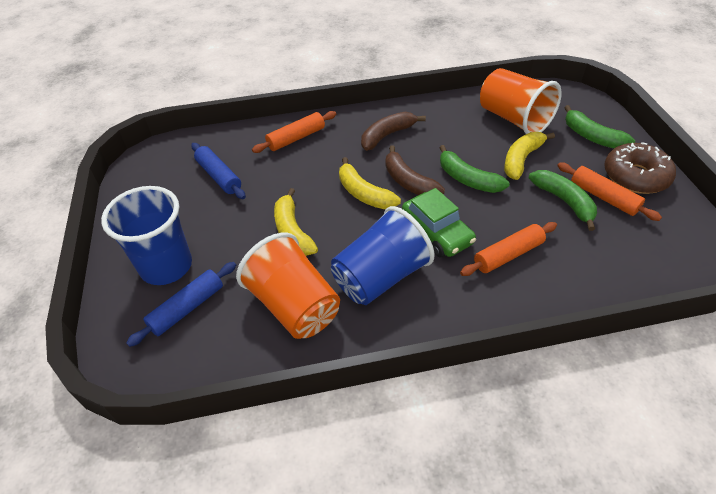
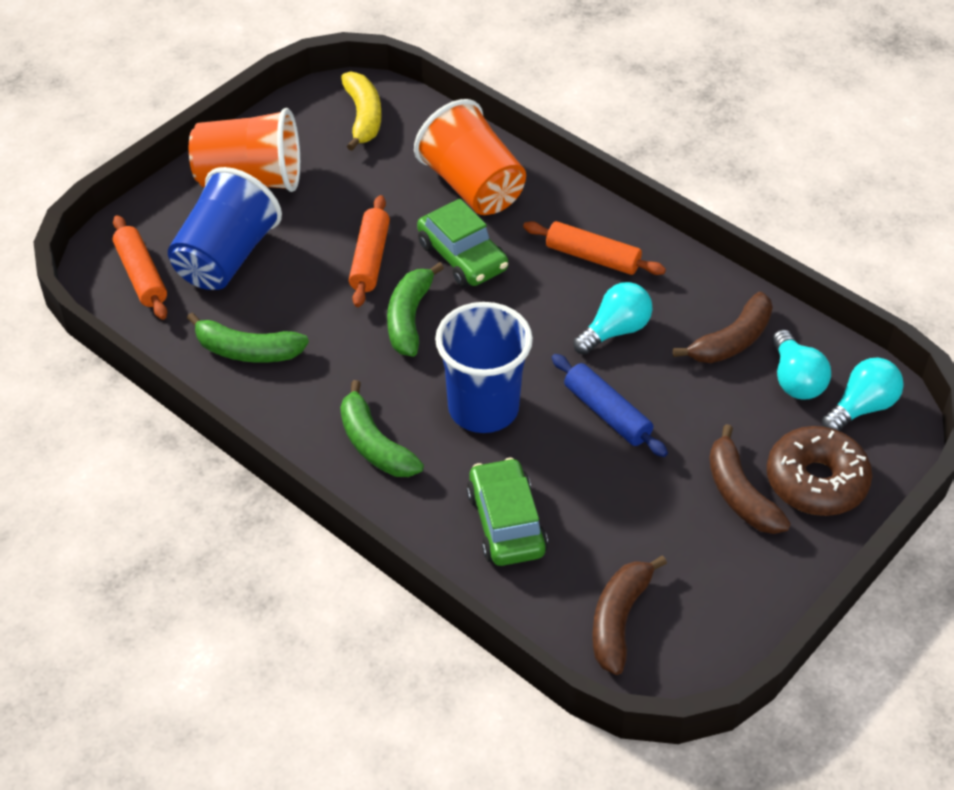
blue rolling pin: [126,262,236,347] [191,143,246,199] = 2 -> [551,354,668,457] = 1
brown banana: [361,112,426,151] [385,146,445,195] = 2 -> [592,555,667,675] [673,292,773,363] [709,424,791,534] = 3
green car: [402,188,476,257] = 1 -> [417,199,508,287] [467,458,548,566] = 2
turquoise light bulb: none = 0 -> [573,282,652,355] [772,330,831,399] [822,358,904,431] = 3
yellow banana: [274,188,318,256] [339,157,401,209] [504,132,555,180] = 3 -> [341,72,382,151] = 1

